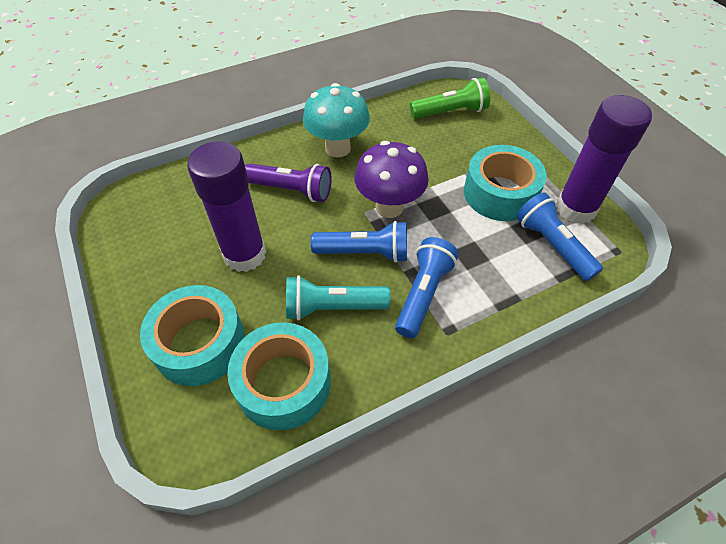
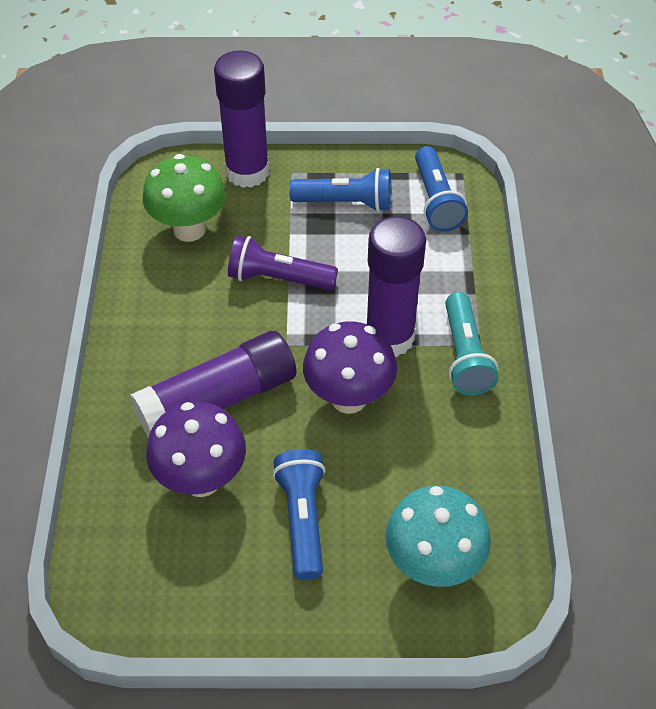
green flashlight: [410,77,490,119] = 1 -> none = 0
green mushroom: none = 0 -> [143,154,226,242] = 1
purple glue stick: [187,142,266,272] [556,95,652,224] = 2 -> [131,331,296,438] [214,50,269,188] [366,216,426,357] = 3
purple mushroom: [354,141,429,218] = 1 -> [146,402,246,497] [303,321,397,414] = 2
turquoise tape: [140,285,245,386] [227,322,331,430] [464,145,547,221] = 3 -> none = 0

